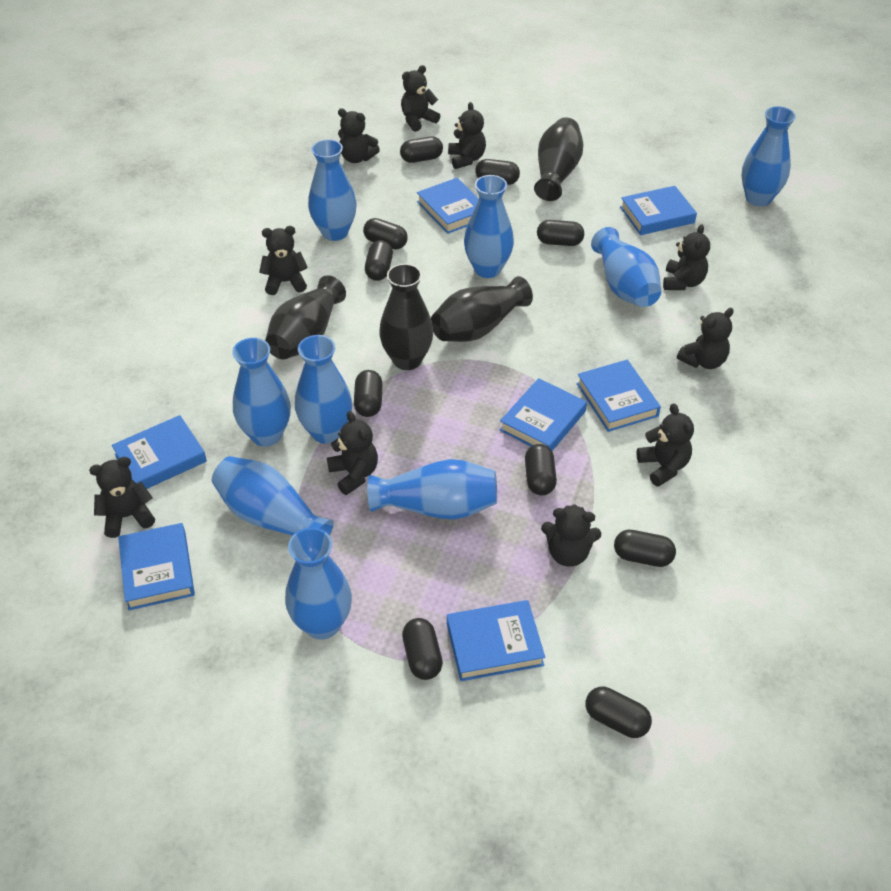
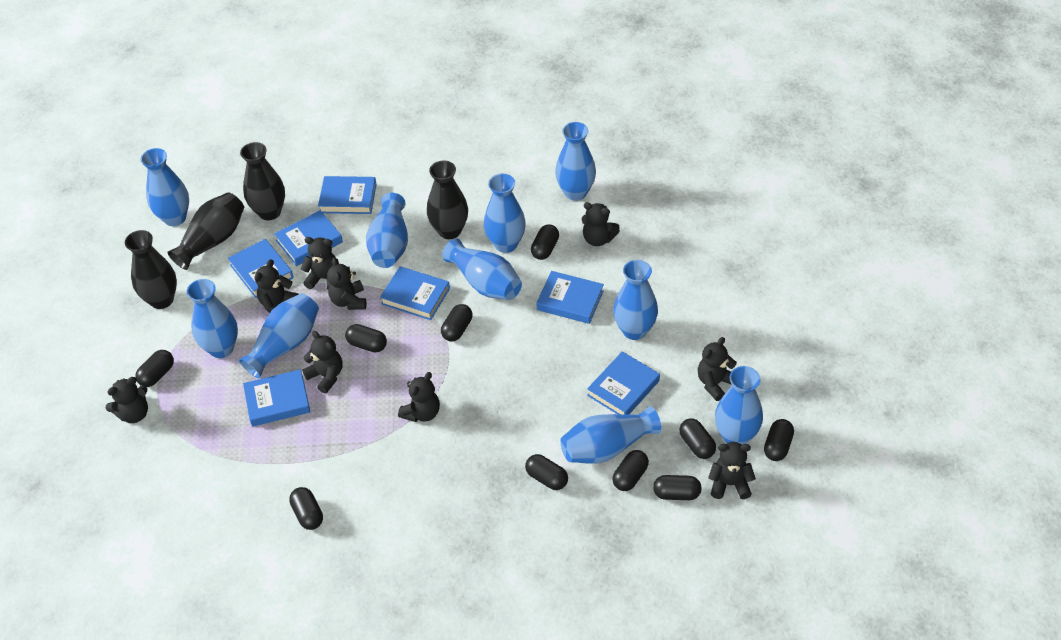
black teddy bear: [89,457,155,538] [259,226,308,295] [327,411,378,495] [338,108,380,163] [401,65,440,132] [448,102,486,169] [541,504,601,567] [636,403,694,487] [663,224,710,290] [677,308,734,369] = 10 -> [106,377,148,423] [254,259,299,313] [301,237,339,289] [302,331,342,394] [327,257,366,310] [398,372,440,422] [582,202,620,246] [698,337,737,401] [708,442,756,499] = 9
blue vase: [212,456,334,536] [232,338,291,447] [285,528,352,640] [295,335,352,444] [308,139,357,241] [367,459,497,520] [464,175,514,278] [591,227,661,307] [742,106,796,206] = 9 -> [140,148,189,226] [187,279,238,358] [239,293,319,378] [366,193,408,268] [442,238,522,300] [484,174,526,253] [555,122,596,201] [560,406,661,464] [613,260,658,340] [715,366,763,445] = 10

